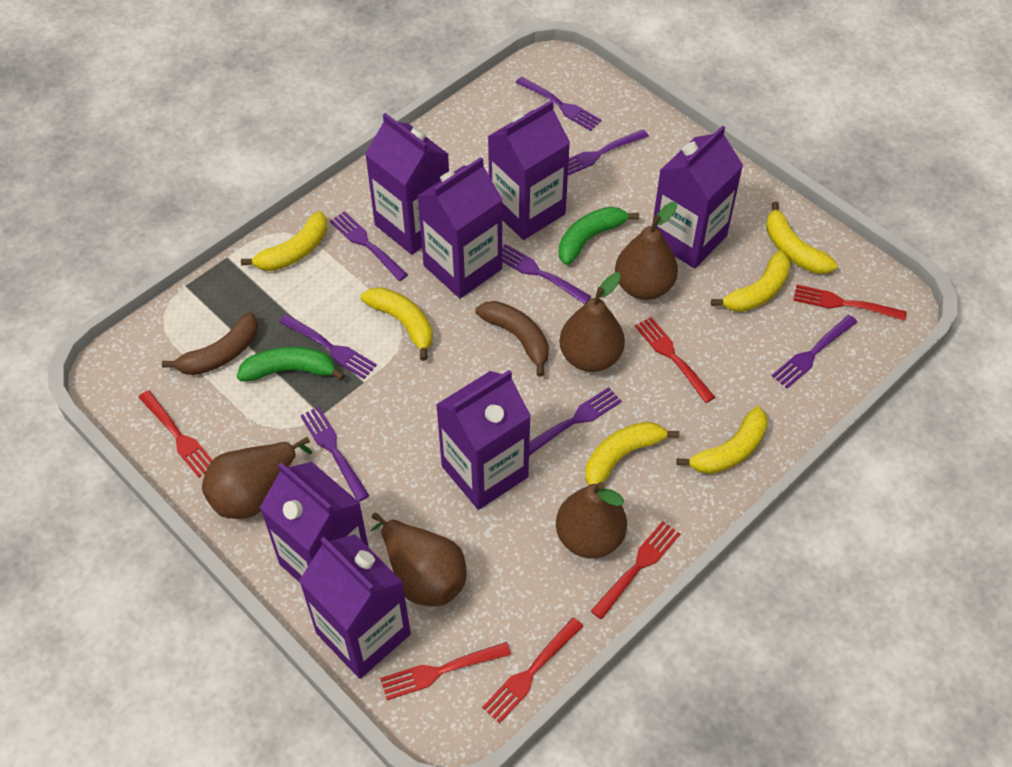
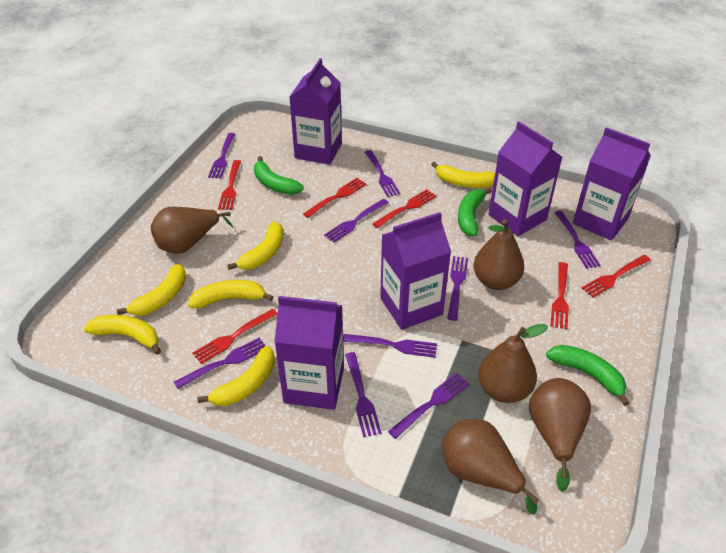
brown banana: [162,312,258,375] [475,301,549,377] = 2 -> none = 0
green banana: [237,347,345,381] [559,207,639,265] = 2 -> [254,156,304,195] [458,188,492,236] [546,345,629,406] = 3
purple carton: [260,462,369,583] [299,535,411,679] [365,113,449,255] [417,157,503,298] [436,370,531,510] [488,100,570,240] [653,125,743,269] = 7 -> [274,296,344,410] [290,58,342,165] [380,212,451,330] [489,122,562,236] [573,127,651,240] = 5
purple fork: [279,314,377,379] [300,406,370,502] [330,211,408,281] [502,244,591,304] [516,77,602,131] [529,387,622,456] [568,129,649,175] [772,315,857,388] = 8 -> [174,337,265,389] [208,133,235,178] [324,199,389,243] [343,334,437,358] [345,352,382,437] [365,150,400,197] [388,373,469,439] [447,256,468,321] [554,211,601,269] = 9

